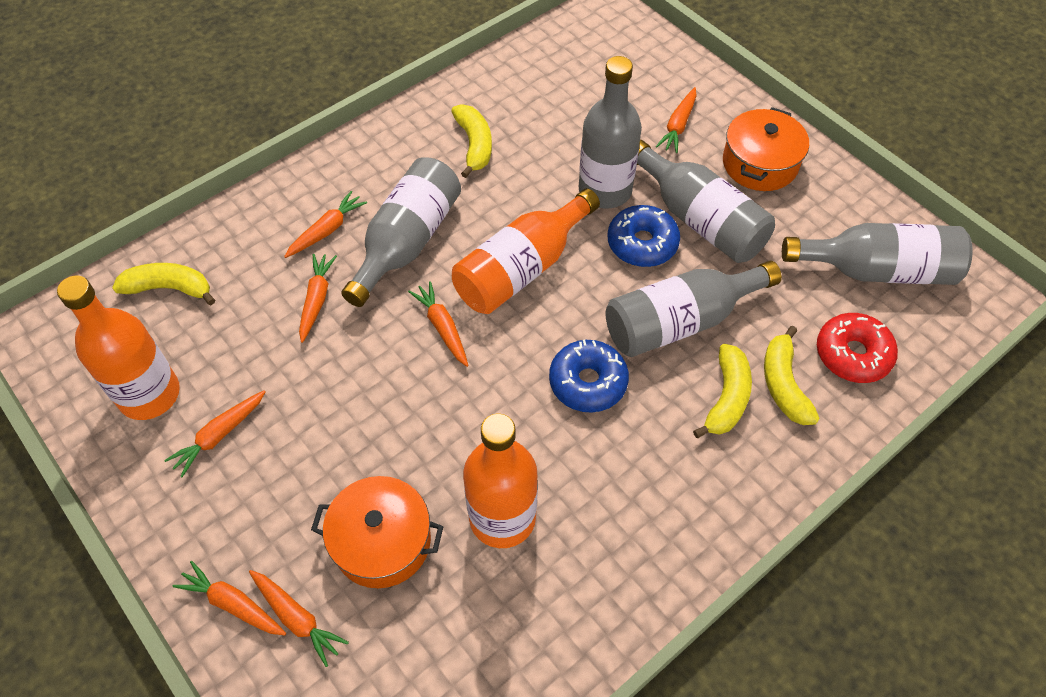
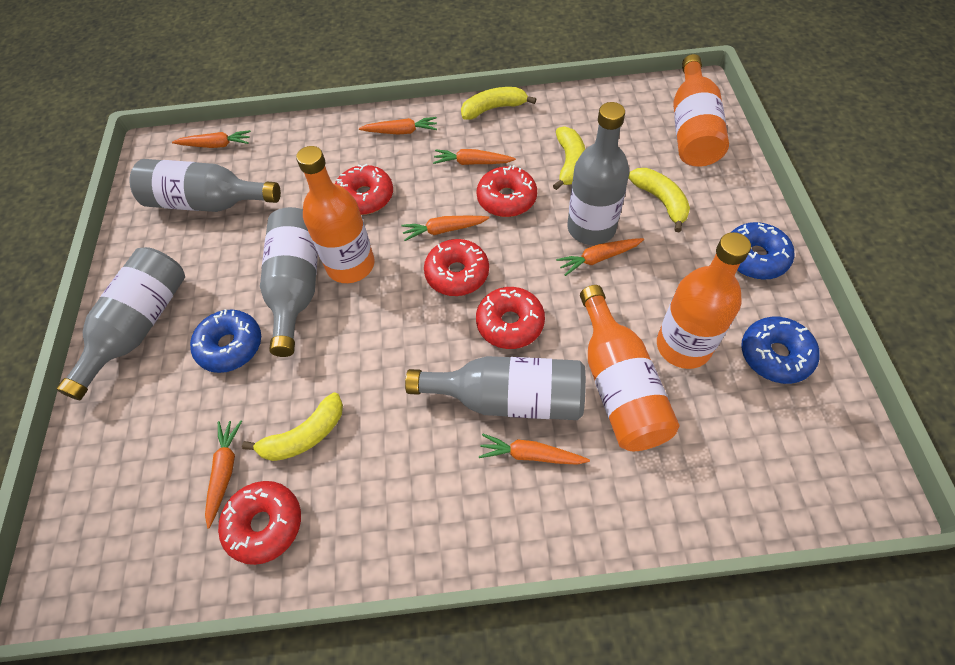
blue donut: [549,339,629,412] [608,205,680,267] = 2 -> [190,309,261,373] [730,222,795,280] [741,317,820,384] = 3
orange bottle: [57,275,180,420] [452,188,600,314] [463,414,538,548] = 3 -> [296,146,375,283] [580,285,679,451] [657,232,751,369] [673,54,729,167] = 4
orange pot: [311,476,443,588] [723,107,809,191] = 2 -> none = 0
red donut: [817,313,898,383] = 1 -> [218,481,301,565] [335,164,393,215] [424,239,489,296] [476,165,537,217] [476,287,545,349] = 5

